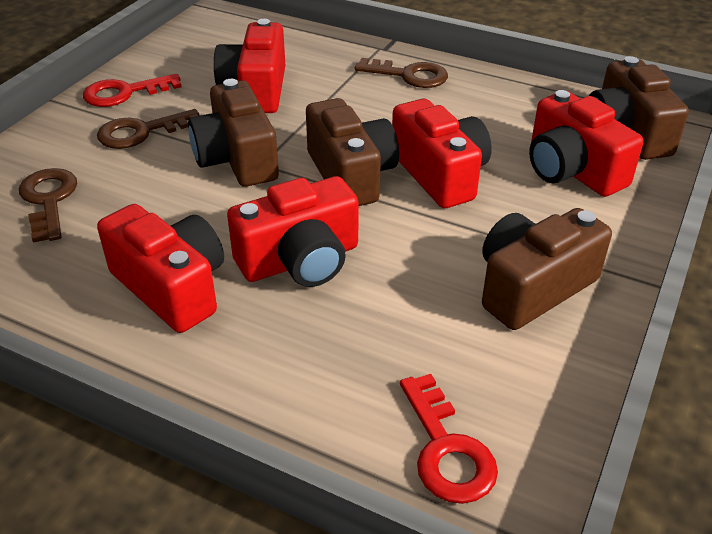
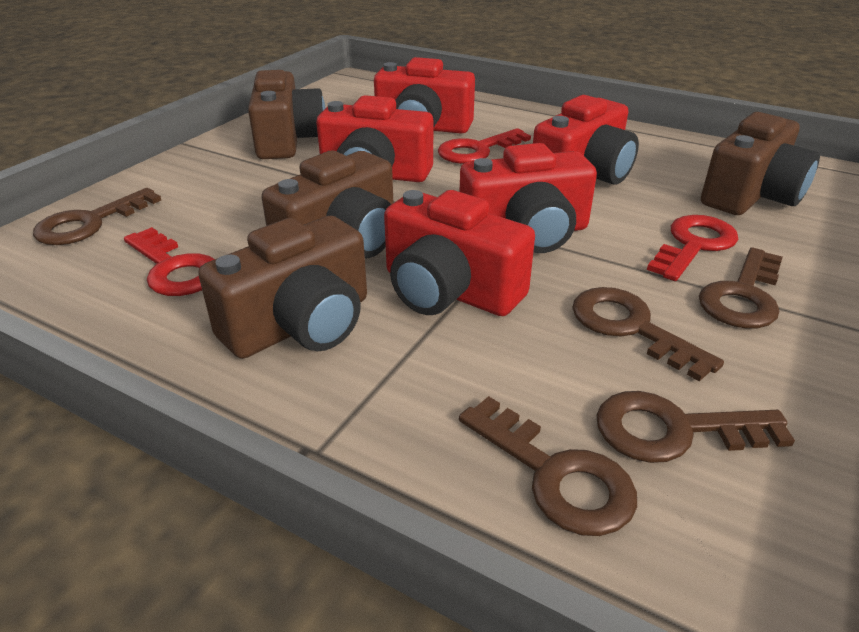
brown key: [19,168,77,243] [97,109,199,149] [355,58,448,88] = 3 -> [33,188,161,245] [459,396,637,536] [572,287,724,382] [596,391,795,463] [699,247,783,328] = 5
red key: [83,74,181,107] [400,374,498,504] = 2 -> [124,227,215,296] [438,128,531,164] [647,215,738,281] = 3

